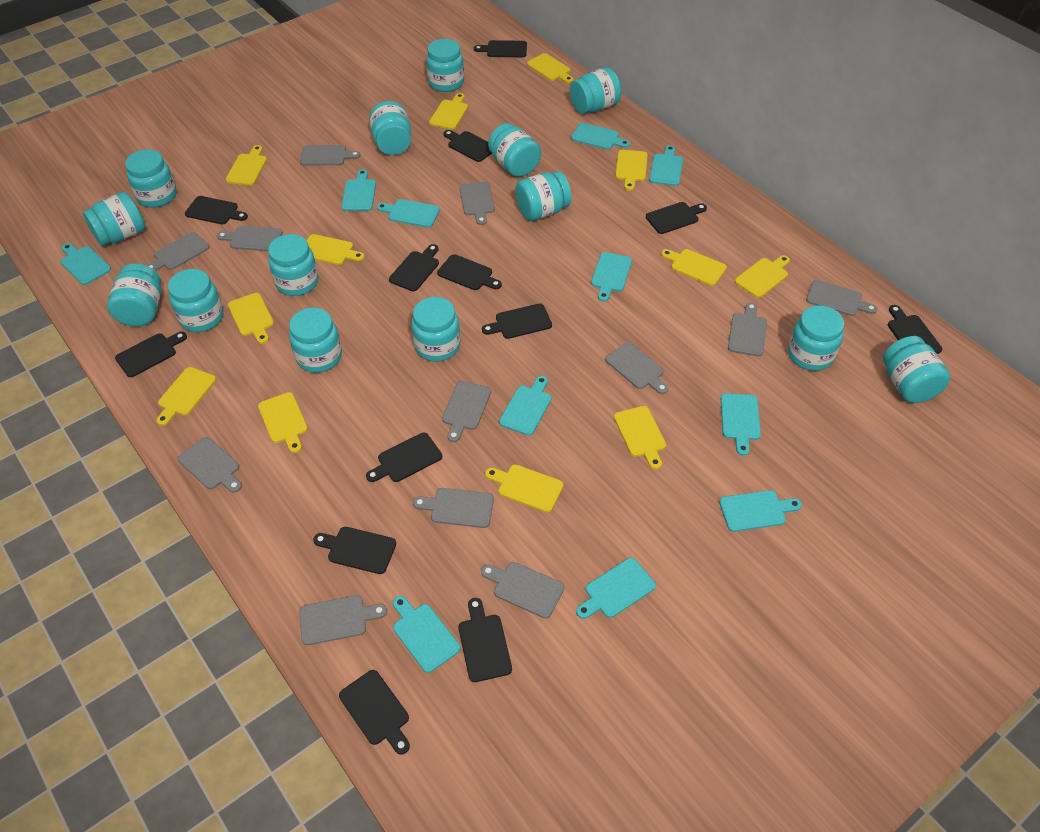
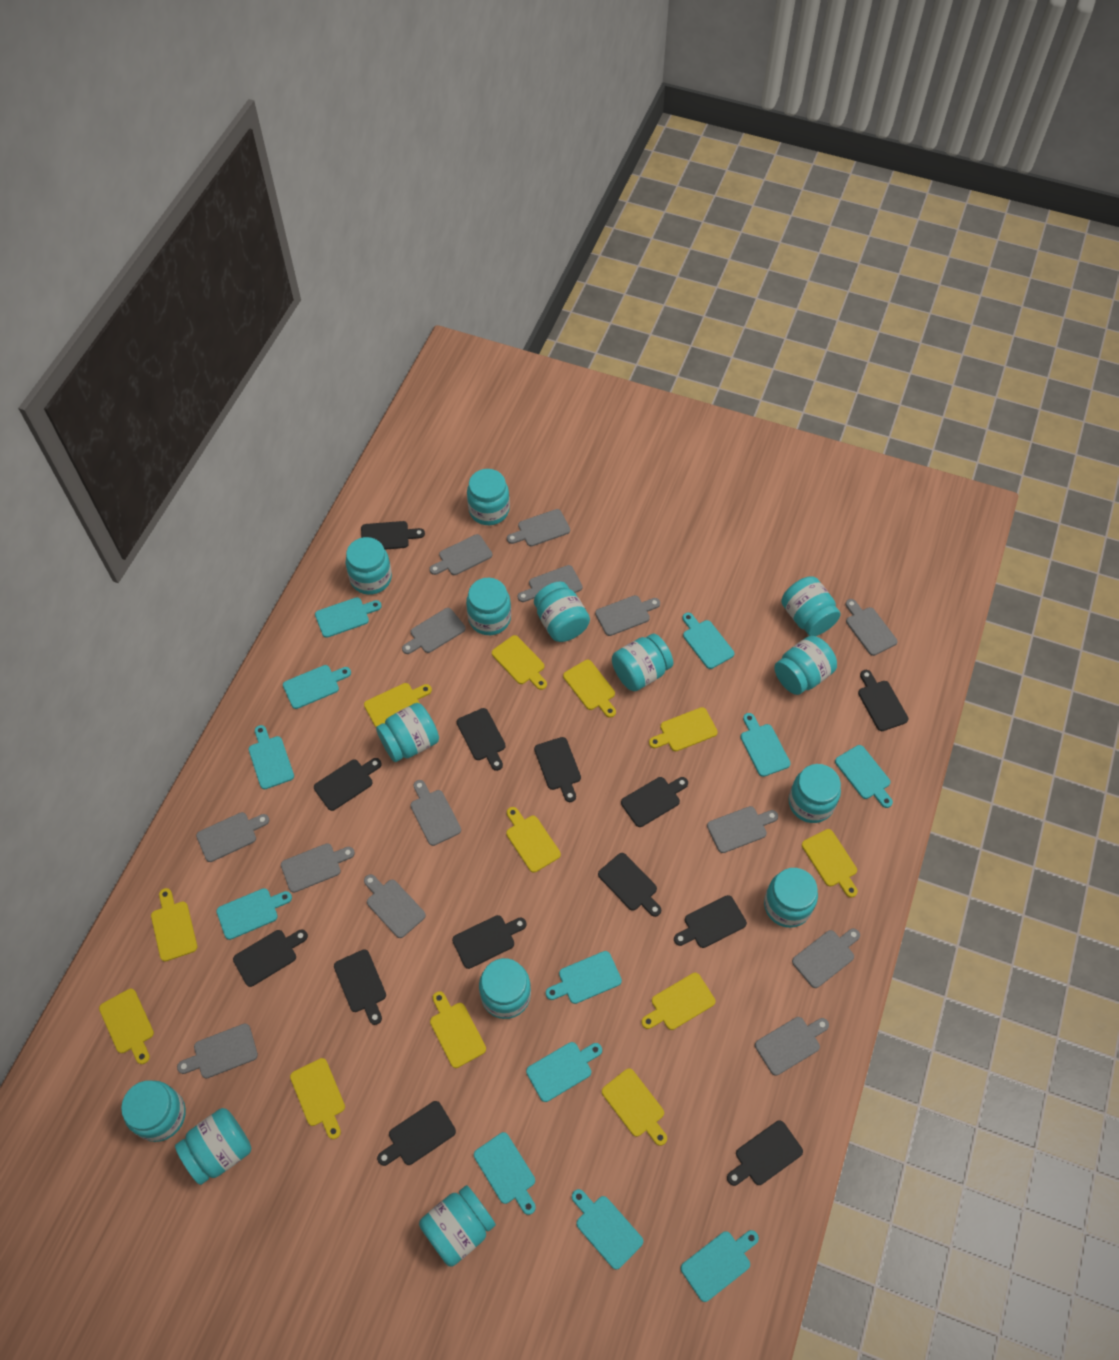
grey cutting board: [147,232,209,271] [178,437,242,493] [217,226,283,251] [299,595,387,645] [300,145,361,166] [413,488,494,528] [442,381,491,442] [459,182,495,225] [481,562,564,619] [605,342,668,394] [728,302,767,356] [806,280,878,316] = 12 -> [177,1024,258,1079] [196,812,269,862] [281,843,355,893] [364,874,426,938] [402,608,466,654] [410,780,461,846] [429,534,492,575] [507,509,570,546] [518,565,583,602] [595,595,660,636] [707,806,778,853] [755,1017,829,1076] [792,928,860,988] [845,599,898,656] = 14
turquoise cutting board: [60,243,111,285] [341,169,376,211] [377,199,440,228] [393,596,460,673] [499,376,551,436] [571,123,630,150] [576,558,656,619] [591,252,632,302] [649,145,683,186] [719,490,802,532] [721,393,761,456] = 11 -> [216,888,292,940] [249,725,294,789] [283,665,351,709] [315,597,382,638] [474,1132,536,1215] [526,1042,602,1102] [546,951,622,1004] [572,1189,643,1270] [681,1230,759,1302] [682,613,734,669] [740,713,791,777] [835,745,893,808] = 12

